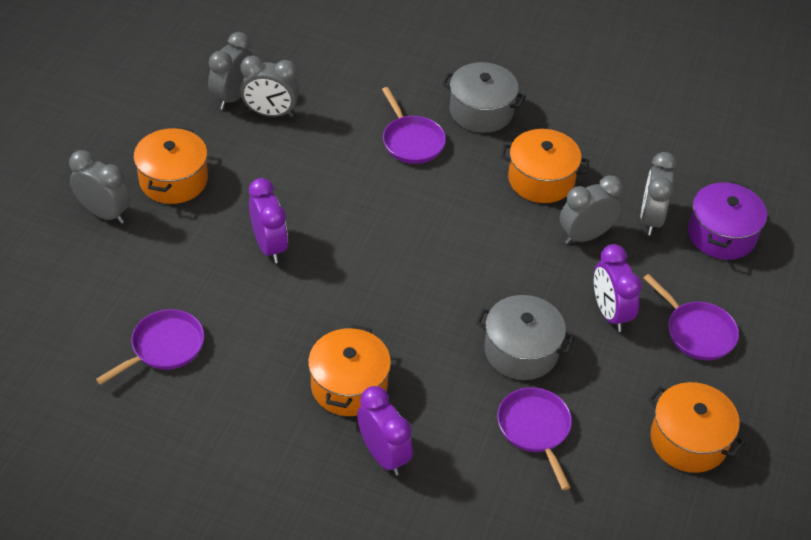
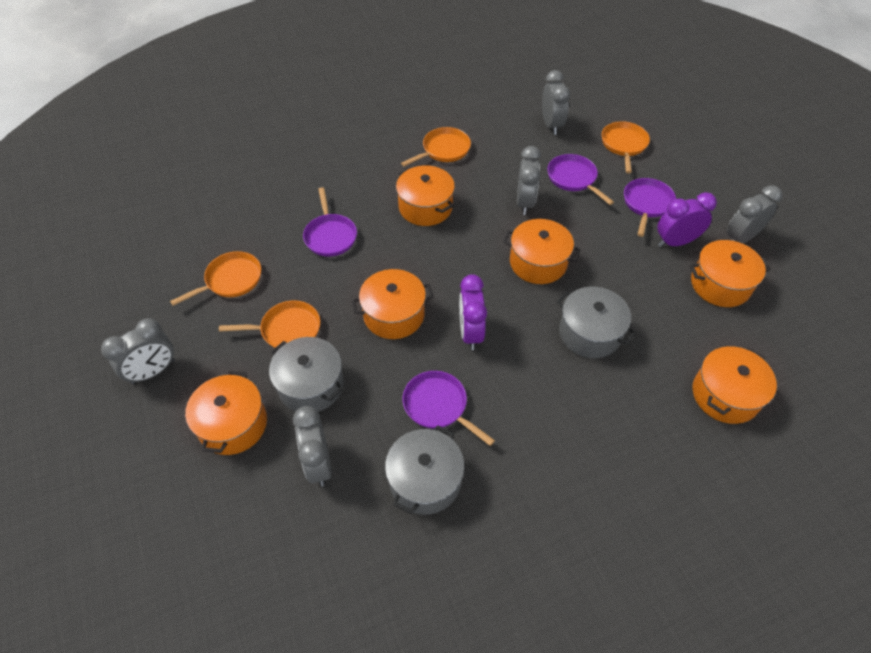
grey pot: [442,62,526,133] [476,295,574,380] = 2 -> [269,337,344,412] [385,425,464,515] [556,287,636,358] = 3
orange pan: none = 0 -> [170,251,261,306] [219,301,320,348] [401,127,471,167] [602,121,650,174] = 4
orange pot: [133,127,208,204] [308,325,391,416] [501,129,589,203] [648,382,745,473] = 4 -> [185,371,267,455] [351,269,434,339] [396,165,455,226] [503,219,581,284] [690,240,771,307] [693,346,777,424] = 6
purple clock: [249,178,288,263] [357,386,413,476] [594,244,642,332] = 3 -> [459,274,487,350] [657,192,717,247] = 2
purple pot: [688,182,767,260] = 1 -> none = 0

